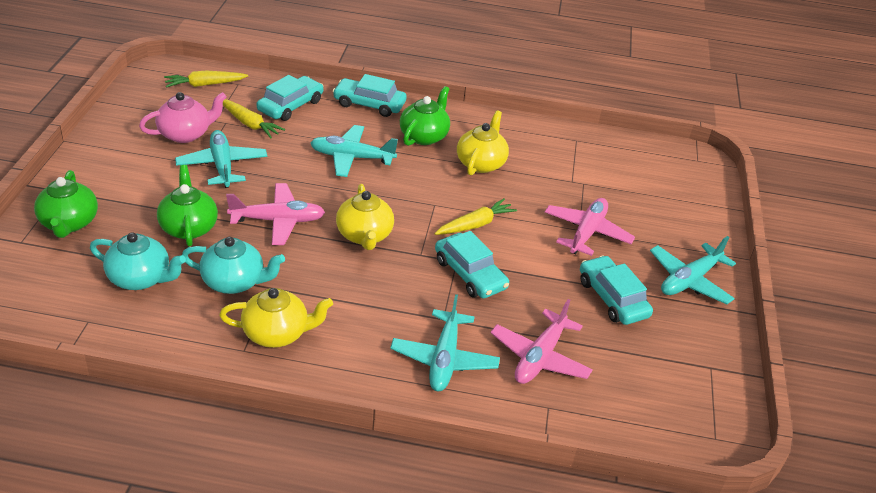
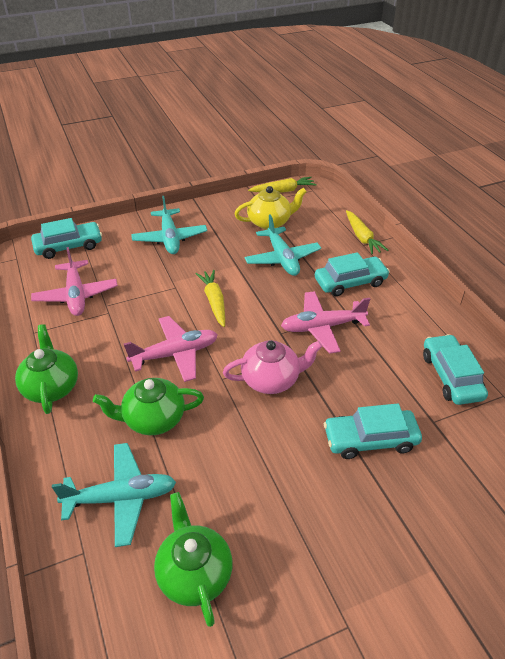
turquoise plane: [175,130,267,188] [310,125,398,177] [390,294,500,391] [650,236,736,304] = 4 -> [52,443,176,547] [131,196,207,254] [245,214,321,276] = 3
turquoise teapot: [90,232,186,290] [182,237,285,294] = 2 -> none = 0
yellow teapot: [219,288,333,348] [336,184,394,250] [457,110,509,175] = 3 -> [234,186,307,230] = 1

